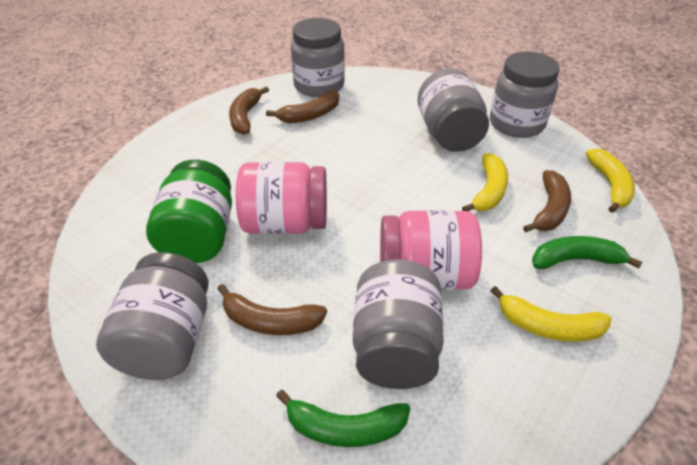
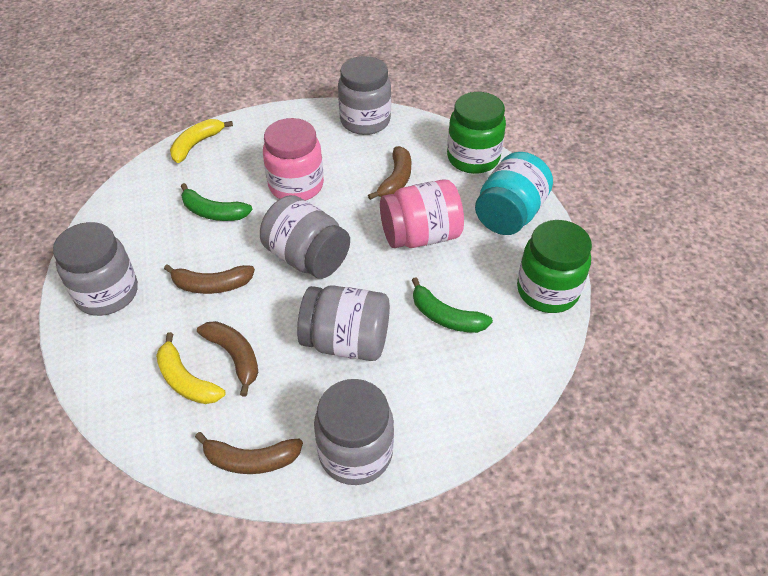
green jar: [146,160,232,263] = 1 -> [447,92,506,174] [517,220,592,313] = 2
turquoise jar: none = 0 -> [475,152,553,235] = 1
yellow banana: [462,153,508,211] [490,286,611,342] [586,148,635,213] = 3 -> [156,332,225,404] [170,119,233,163] = 2

